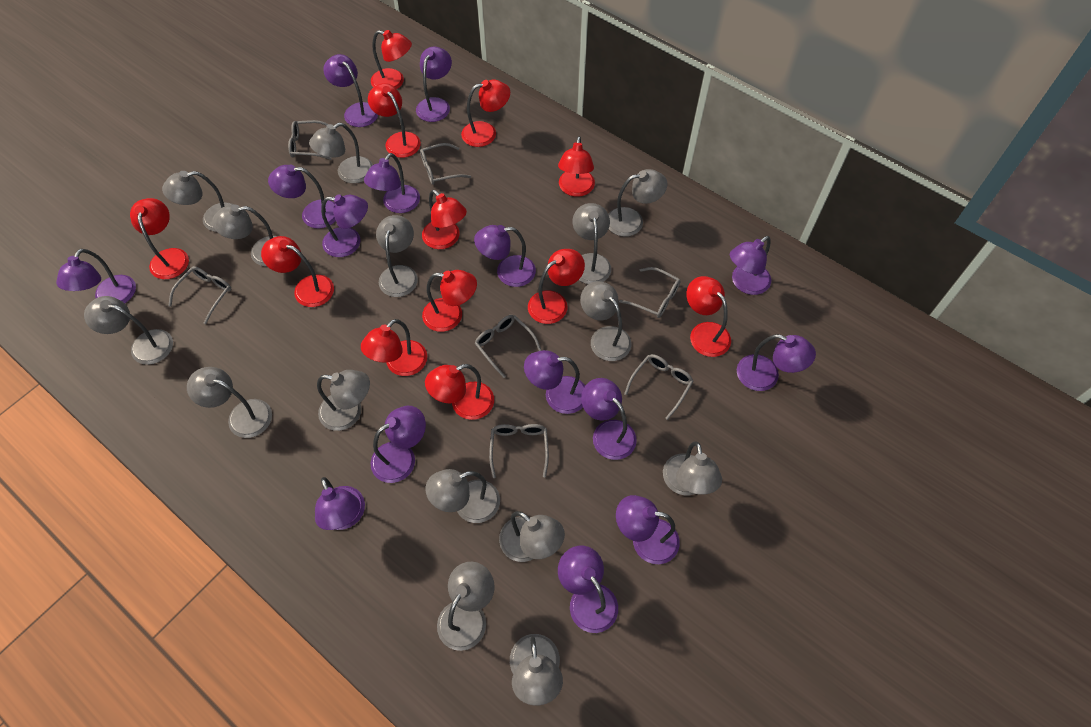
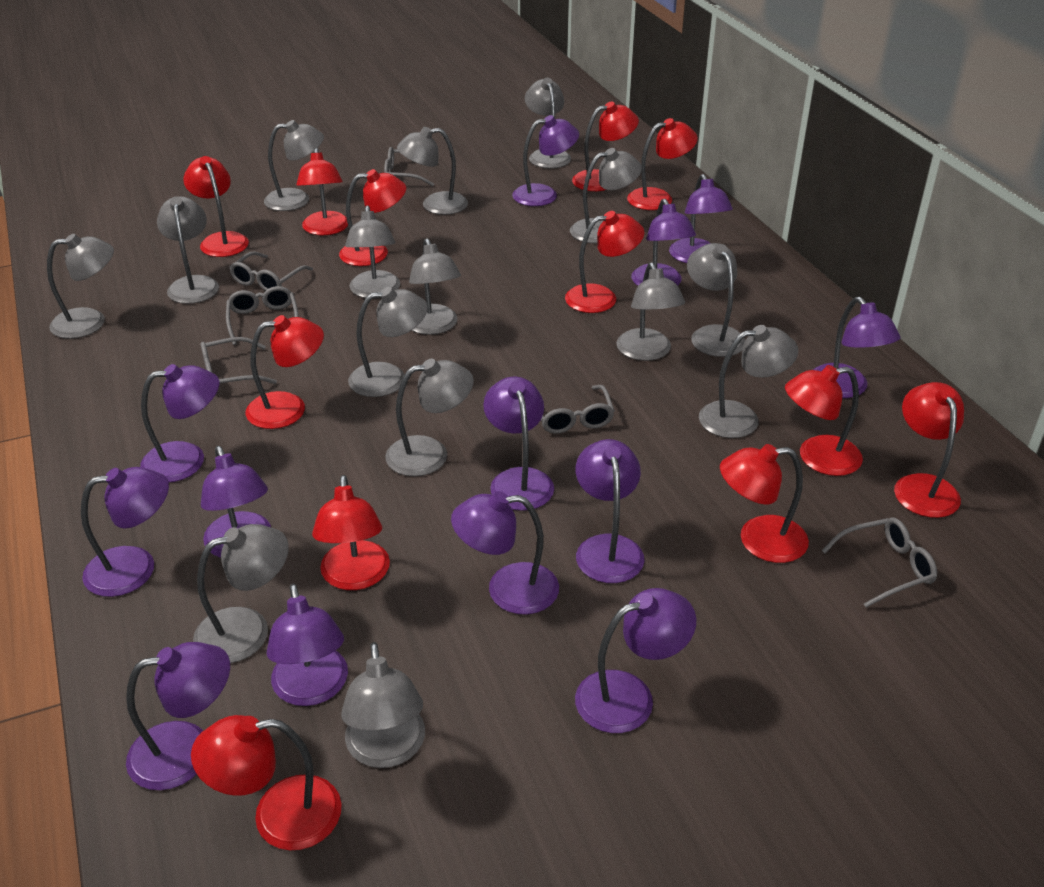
grey glasses: [168,266,231,324] [288,120,331,160] [420,143,471,185] [475,315,542,378] [489,424,549,478] [619,267,681,318] [624,354,694,420] = 7 -> [201,337,277,384] [226,286,299,345] [229,251,313,291] [384,147,434,187] [541,385,615,434] [822,518,937,608] = 6
purple lamp: [56,249,136,303] [268,165,336,229] [315,477,365,530] [321,194,368,257] [323,54,378,127] [364,153,420,213] [371,406,426,483] [416,46,452,122] [474,225,536,287] [524,350,585,414] [558,546,618,633] [581,378,637,460] [616,495,680,564] [730,236,771,295] [737,334,816,391] = 15 -> [81,467,169,597] [126,642,230,790] [140,364,219,482] [201,446,271,558] [267,583,348,706] [451,491,559,614] [483,376,554,511] [512,115,579,206] [575,588,696,733] [576,439,644,583] [631,199,696,286] [669,174,733,263] [813,297,901,398] = 13

